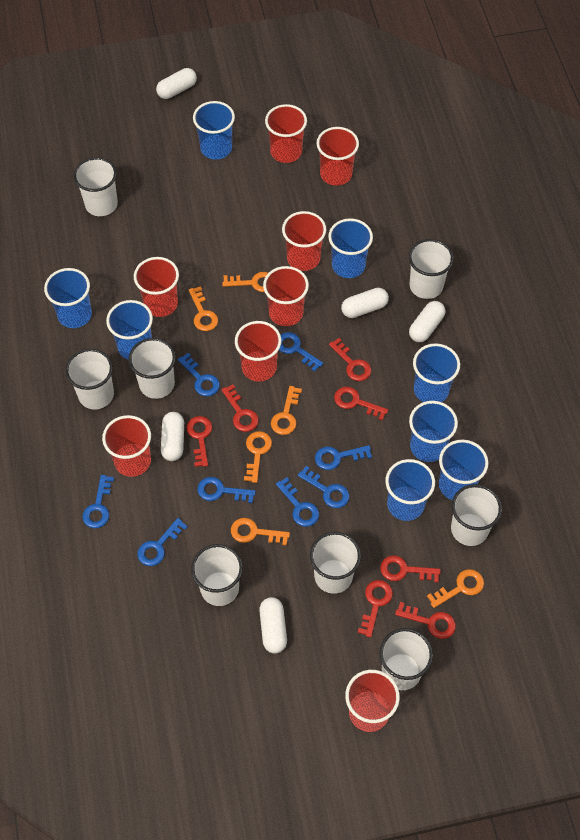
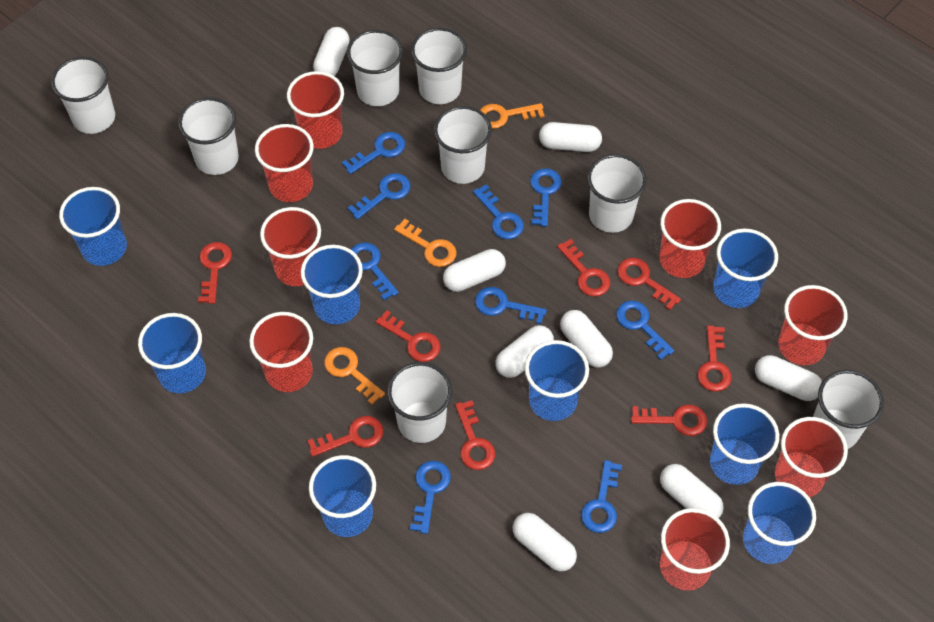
blue key: [82,475,114,528] [138,518,188,566] [178,353,220,396] [198,477,256,503] [276,477,319,527] [279,332,323,372] [298,466,349,508] [315,445,372,470] = 8 -> [342,132,405,174] [348,173,411,220] [351,243,399,300] [410,461,451,534] [473,184,524,239] [475,287,547,324] [530,168,561,227] [581,460,622,533] [616,301,674,360] = 9
orange key: [189,286,218,331] [222,272,268,292] [231,518,290,546] [244,431,272,483] [271,386,302,435] [427,569,484,608] = 6 -> [324,347,385,405] [394,219,457,267] [480,103,544,129] = 3
red key: [186,416,212,467] [221,384,259,432] [329,338,371,381] [334,387,388,420] [358,580,393,637] [380,556,441,582] [395,602,456,639] = 7 -> [198,242,232,304] [307,416,383,457] [376,310,441,362] [455,400,495,470] [557,239,610,297] [617,258,681,310] [631,405,707,436] [697,325,732,392] = 8
white capsule: [156,68,197,99] [161,412,184,461] [259,597,287,654] [341,288,389,318] [409,301,445,342] = 5 -> [313,27,350,76] [443,249,506,292] [495,325,554,378] [512,513,577,571] [539,122,602,152] [560,310,613,368] [660,464,724,518] [755,355,822,401] = 8

